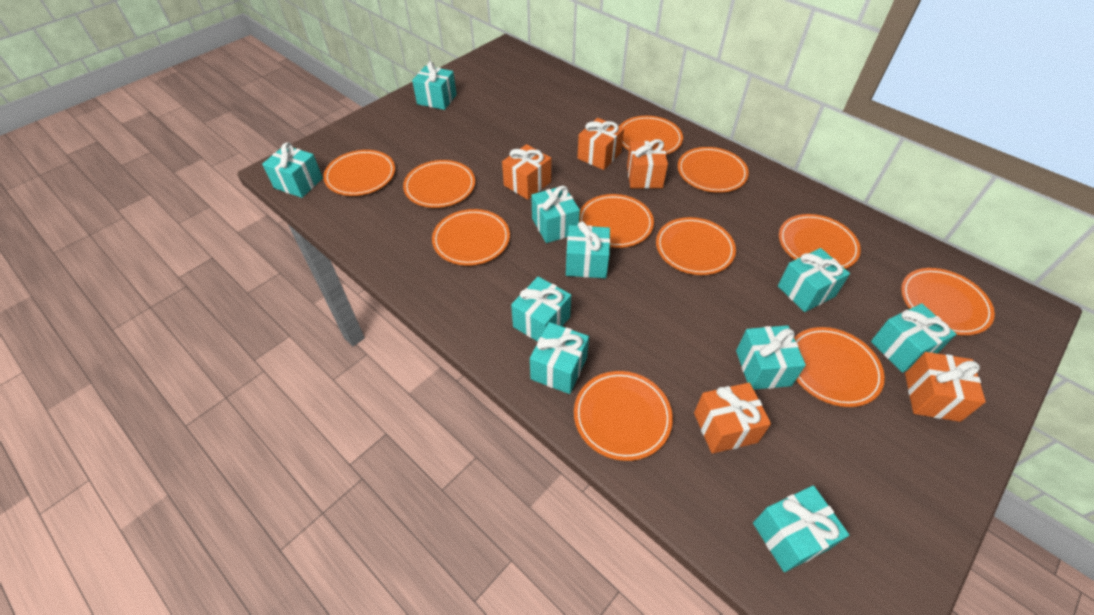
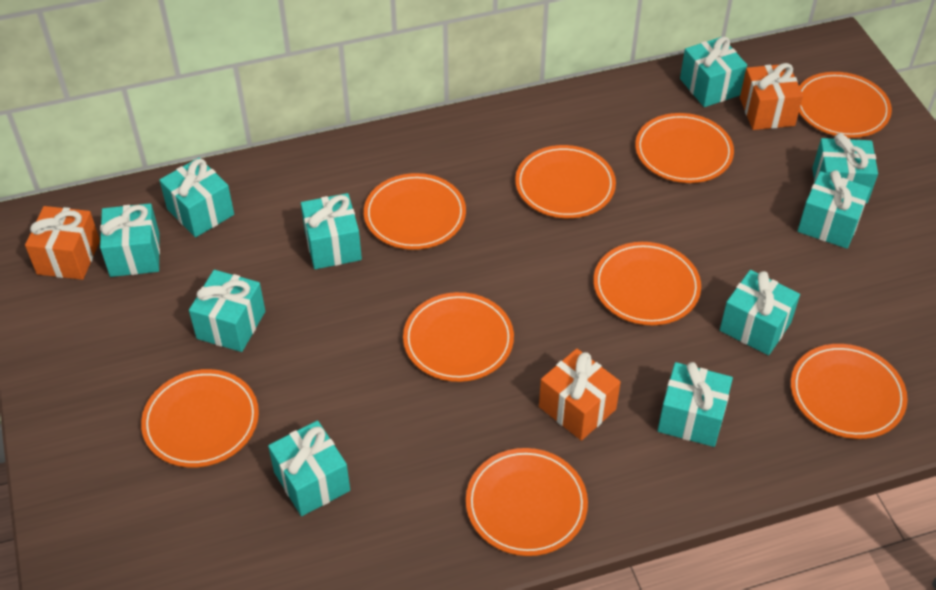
orange gift: [502,144,551,200] [577,118,624,170] [627,139,668,189] [694,383,771,454] [905,352,986,422] = 5 -> [25,206,100,280] [539,348,621,441] [740,63,803,130] = 3
orange plate: [323,150,395,196] [403,160,475,208] [432,209,510,265] [574,371,673,461] [579,194,654,248] [620,116,683,155] [656,217,736,275] [678,147,749,193] [779,214,861,269] [794,327,885,407] [901,268,995,335] = 11 -> [141,369,259,468] [364,173,466,250] [403,292,514,382] [466,448,588,556] [515,145,616,218] [594,242,701,325] [635,113,734,183] [791,344,908,439] [799,72,892,138] = 9

